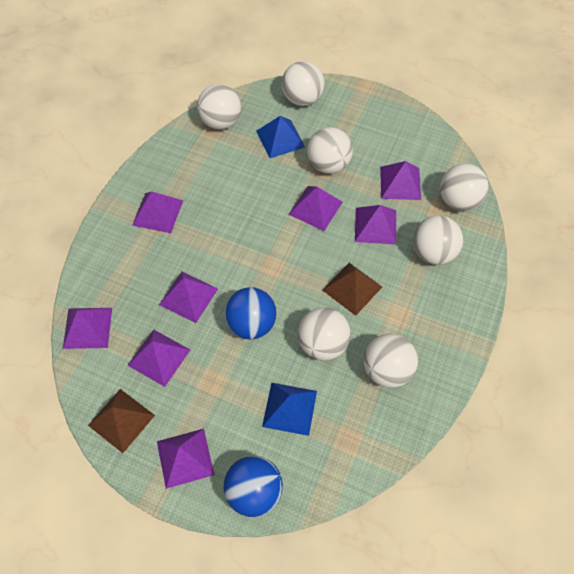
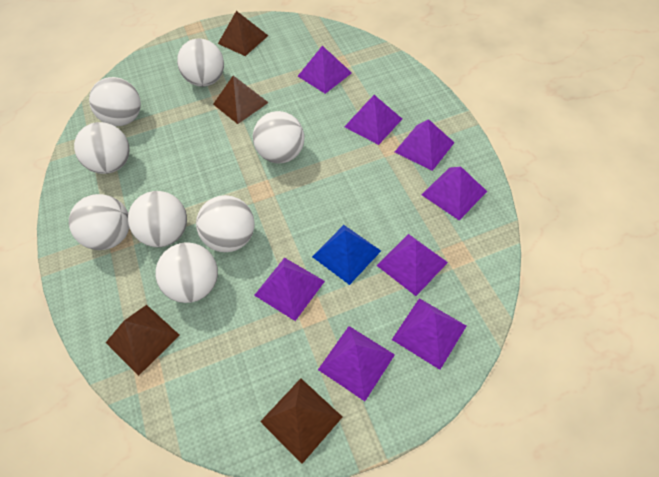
blue ball: [224,287,277,340] [224,456,283,517] = 2 -> none = 0
blue pyramid: [257,116,305,158] [262,383,317,436] = 2 -> [312,225,381,285] = 1
brown pyramid: [88,389,155,453] [322,263,382,316] = 2 -> [106,305,180,376] [213,76,269,124] [218,11,268,56] [260,378,342,464] = 4
white ball: [197,84,241,129] [282,61,324,106] [298,308,351,360] [307,127,353,174] [364,333,418,388] [413,215,463,265] [440,164,489,211] = 7 -> [69,194,129,250] [74,122,130,174] [89,77,141,126] [128,191,187,247] [155,242,218,303] [177,39,224,87] [196,195,254,252] [253,111,304,163] = 8

